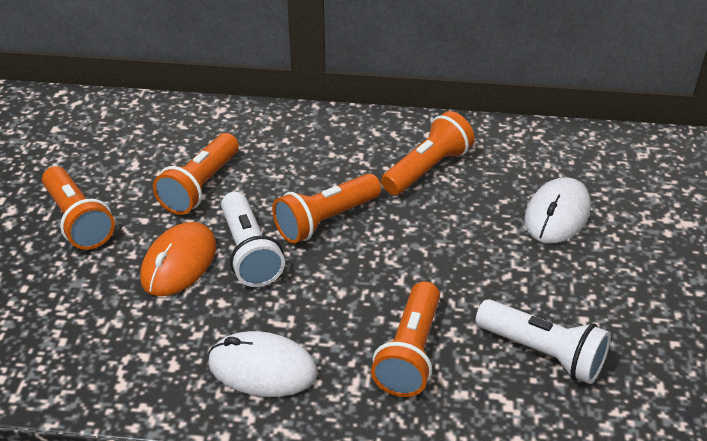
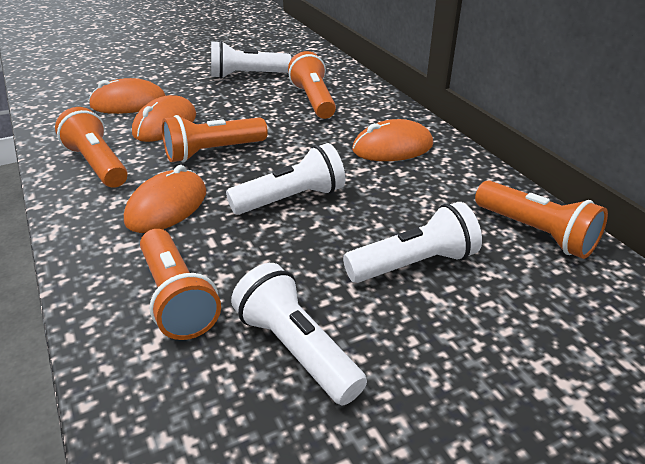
orange mouse: [140,222,216,296] = 1 -> [88,78,166,114] [124,165,206,233] [132,95,196,142] [352,119,433,161] = 4
white flashlight: [221,192,285,287] [476,299,611,384] = 2 -> [211,41,291,79] [226,143,345,215] [231,263,367,405] [343,202,482,283] = 4
white mouse: [208,331,317,397] [524,177,591,244] = 2 -> none = 0

